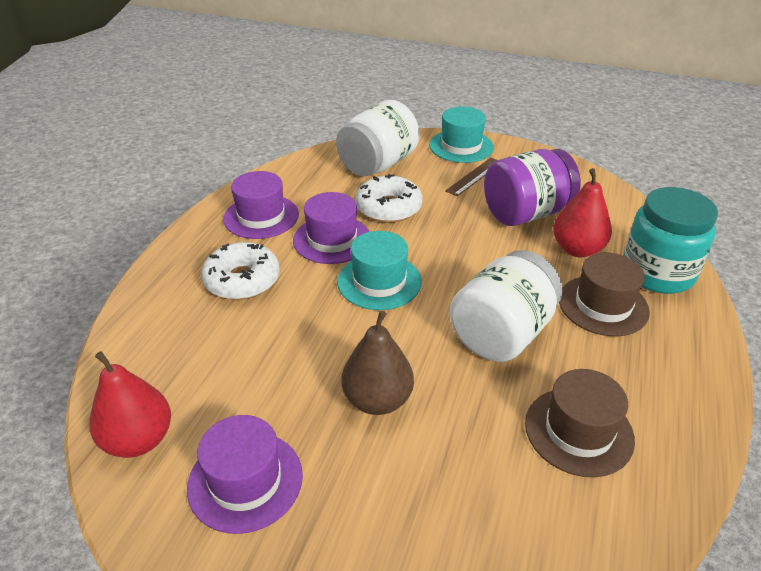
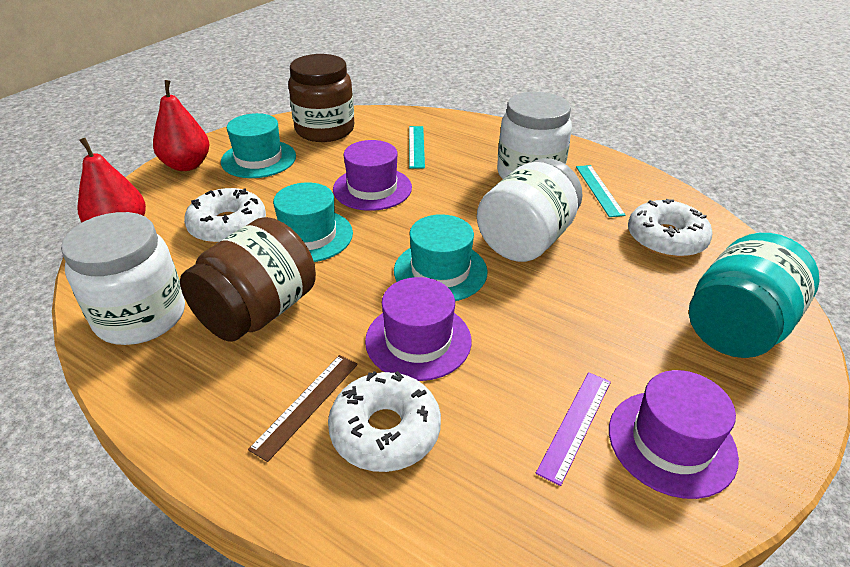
brown hat: [525,369,635,477] [559,253,650,336] = 2 -> none = 0
brown jar: none = 0 -> [180,217,316,342] [288,54,355,142] = 2
brown pear: [341,311,414,415] = 1 -> none = 0
purple jar: [484,149,581,226] = 1 -> none = 0
purple ruler: none = 0 -> [536,372,611,486] = 1
turquoise hat: [337,231,422,310] [429,107,494,163] = 2 -> [221,113,296,178] [273,182,353,262] [394,214,488,301] = 3
turquoise ruler: none = 0 -> [409,126,425,169] [576,165,626,217] = 2
white donut: [201,242,280,300] [355,174,422,223] = 2 -> [184,188,266,244] [328,371,441,472] [628,199,712,258] = 3
white jar: [336,100,420,177] [449,250,563,362] = 2 -> [61,212,185,345] [477,158,583,262] [497,92,572,179] = 3

